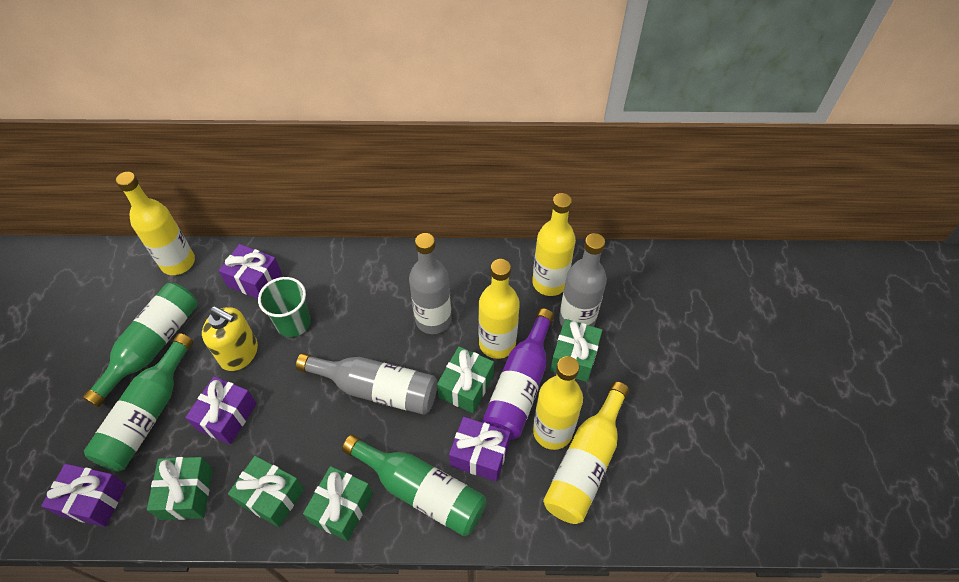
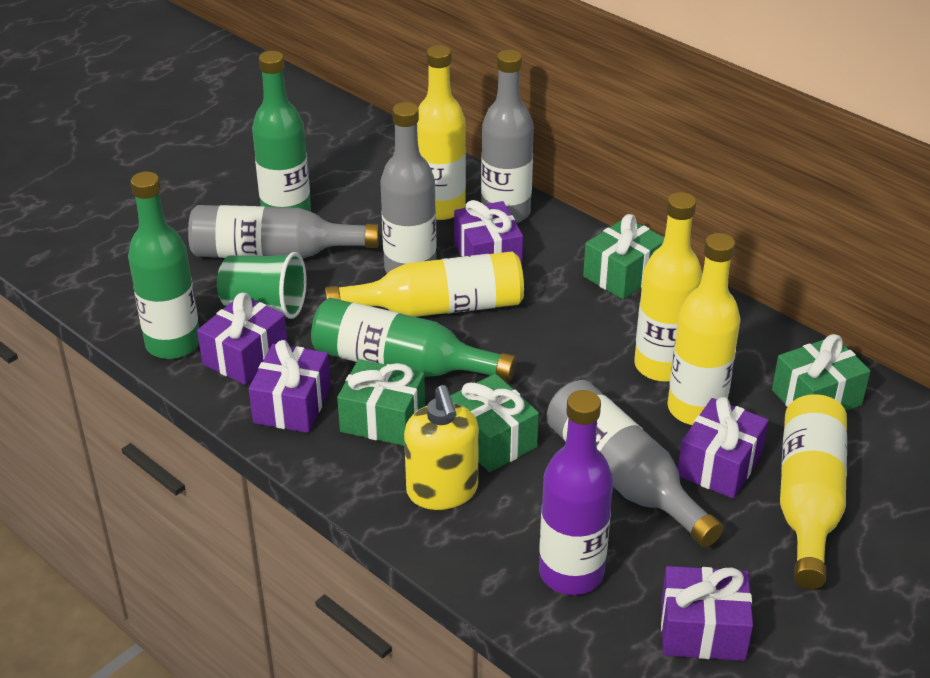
green gift: [147,457,213,520] [228,456,304,527] [303,466,373,541] [437,346,494,413] [550,319,603,382] = 5 -> [337,359,425,446] [450,374,539,472] [583,214,664,299] [772,334,871,411] = 4
grey bottle: [296,353,438,415] [409,233,452,334] [559,233,607,327] = 3 -> [188,205,380,258] [380,102,437,273] [481,50,534,223] [546,380,723,547] = 4
purple gift: [41,464,127,527] [185,376,257,445] [219,244,282,299] [449,417,510,482] = 4 -> [197,293,288,385] [249,340,331,433] [454,200,523,265] [661,566,753,661] [678,397,769,499] = 5

